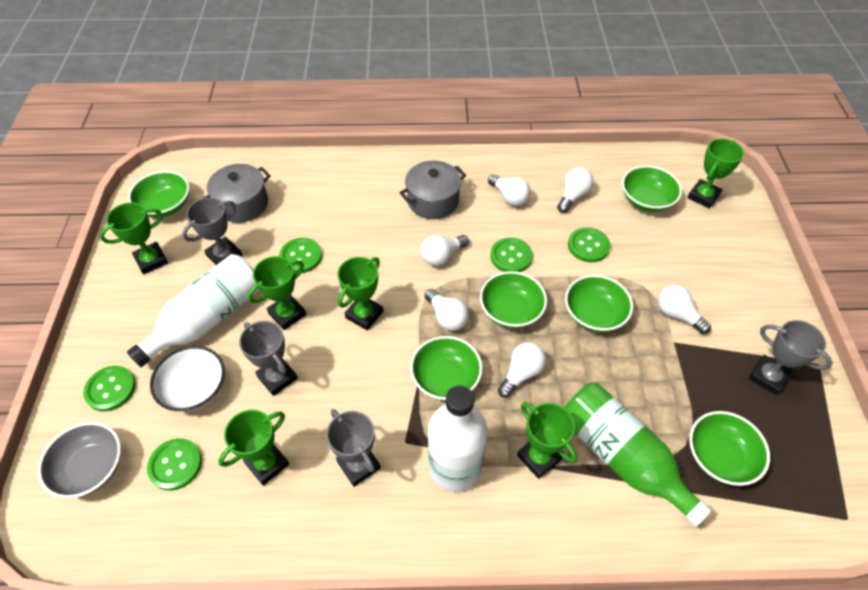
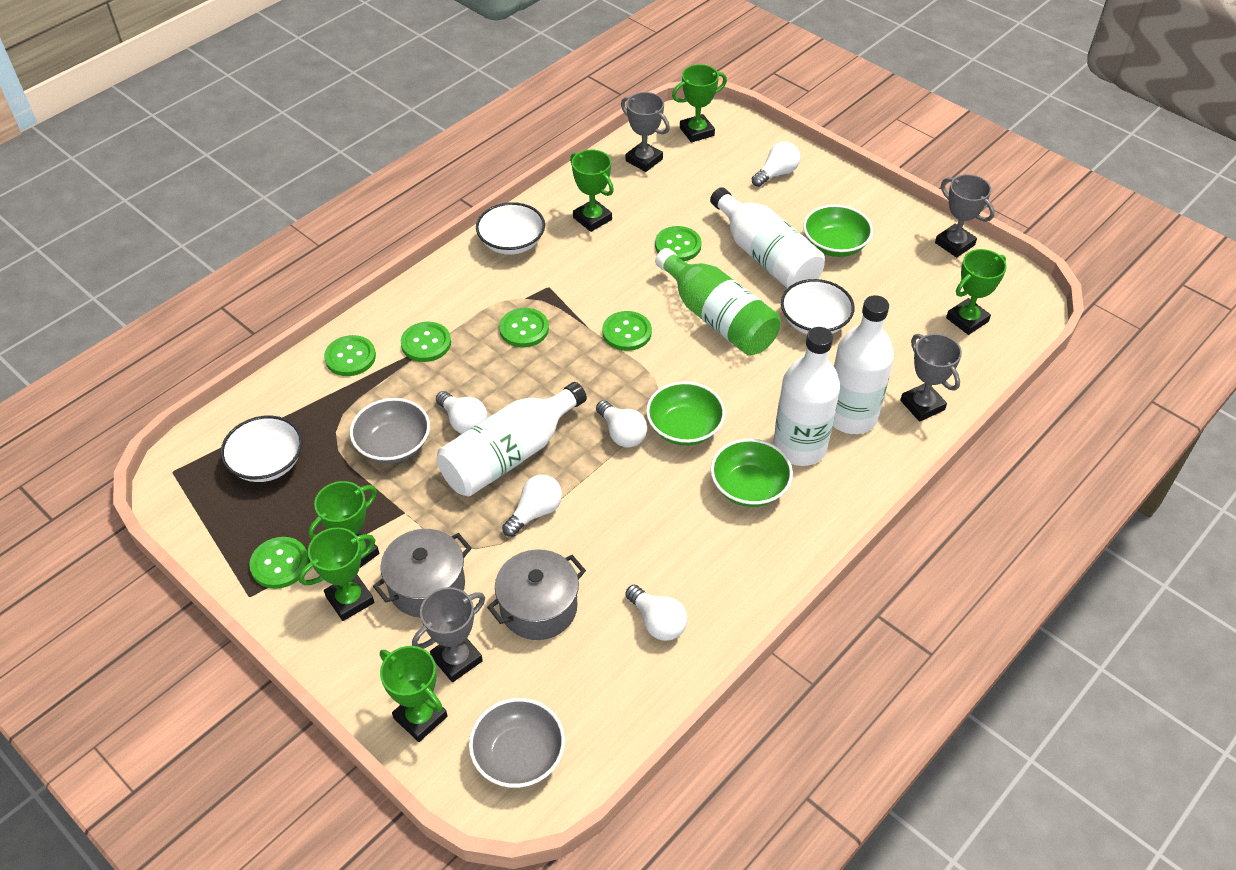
green bowl: [128,171,190,218] [410,336,483,400] [480,271,547,328] [565,275,633,332] [622,166,682,212] [689,411,770,486] = 6 -> [646,381,725,446] [711,439,793,507] [803,205,873,257] = 3
green button: [83,366,136,412] [147,438,202,491] [279,238,322,273] [490,238,533,272] [568,227,610,262] = 5 -> [249,537,309,589] [324,335,376,376] [401,322,451,362] [499,308,549,347] [602,311,652,351] [655,226,702,261] = 6
grey bowl: [38,422,121,498] = 1 -> [350,398,430,463] [469,698,565,788] = 2
white bottle: [127,254,259,367] [428,385,488,492] = 2 -> [437,382,587,497] [710,187,825,288] [773,327,840,466] [833,295,894,434] = 4
white bowl: [150,346,225,411] = 1 -> [221,415,303,482] [476,202,545,255] [781,279,855,334] = 3
white light bulb: [421,235,469,266] [424,289,469,331] [488,174,531,206] [498,342,546,398] [557,167,594,213] [658,285,711,334] = 6 -> [436,391,487,434] [502,474,562,537] [596,400,647,448] [625,585,687,641] [752,142,800,187] = 5

